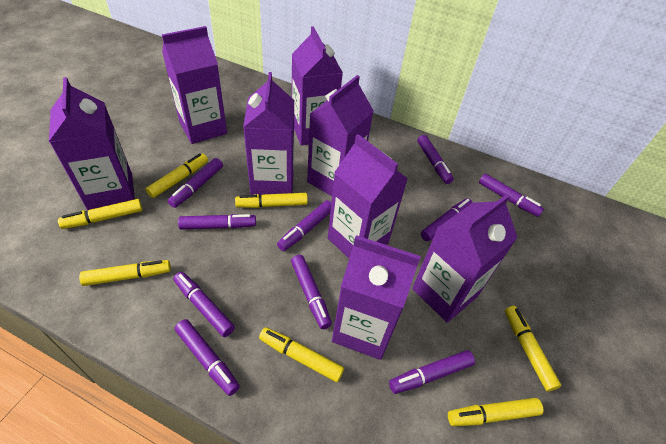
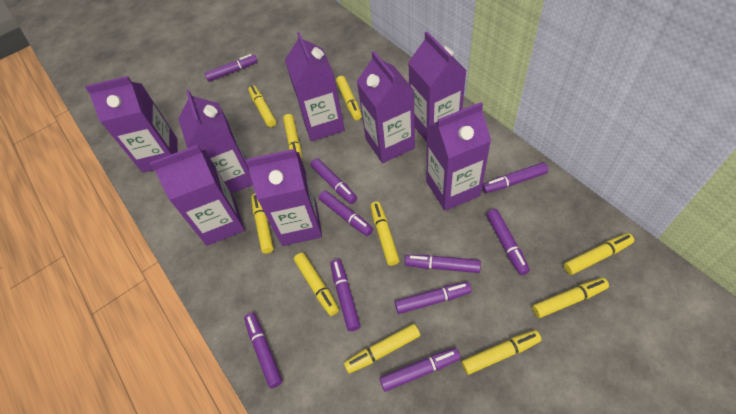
yellow marker: [58,199,142,229] [79,260,171,286] [146,153,208,198] [235,193,308,208] [259,327,344,382] [448,398,544,426] [505,306,561,391] = 7 -> [248,85,276,127] [251,194,274,254] [283,114,302,159] [294,253,339,316] [336,76,362,120] [344,324,420,373] [370,201,400,266] [461,330,542,375] [532,278,609,318] [564,233,634,275] = 10

